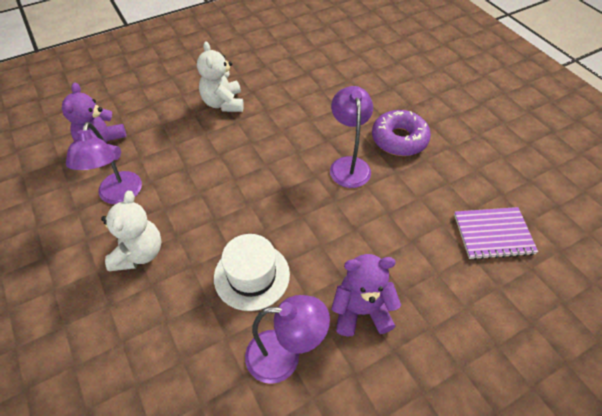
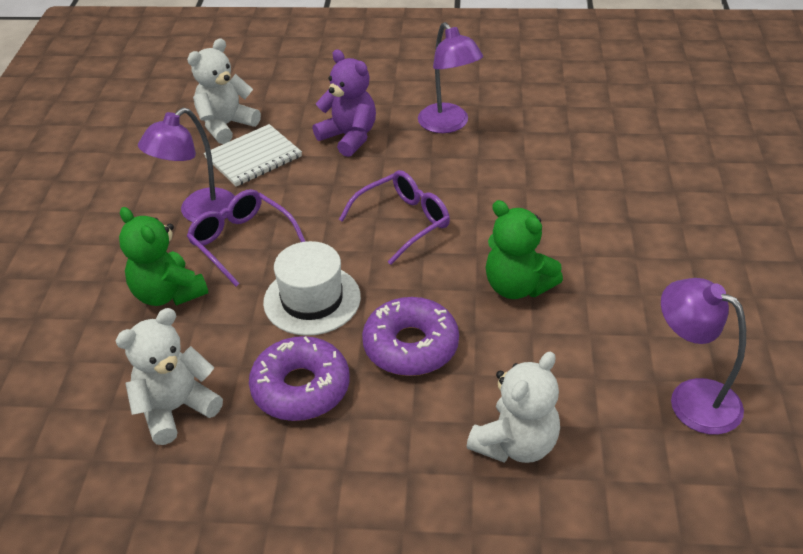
green teddy bear: none = 0 -> [119,207,208,306] [486,200,563,299] = 2
purple donut: [372,110,431,156] = 1 -> [249,336,350,421] [362,297,459,376] = 2
purple glasses: none = 0 -> [187,189,306,286] [339,170,450,265] = 2
purple notebook: [454,207,538,260] = 1 -> none = 0
purple teddy bear: [62,83,126,160] [331,254,401,337] = 2 -> [312,49,376,157] = 1
white notebook: none = 0 -> [204,124,302,187] = 1
white teddy bear: [101,191,161,271] [197,41,244,112] = 2 -> [115,308,223,445] [187,38,261,144] [467,351,560,463] = 3

